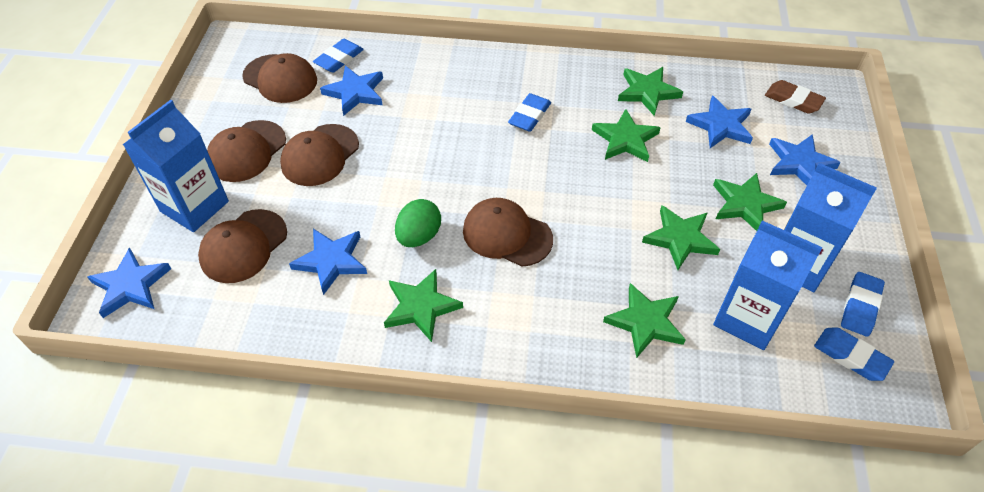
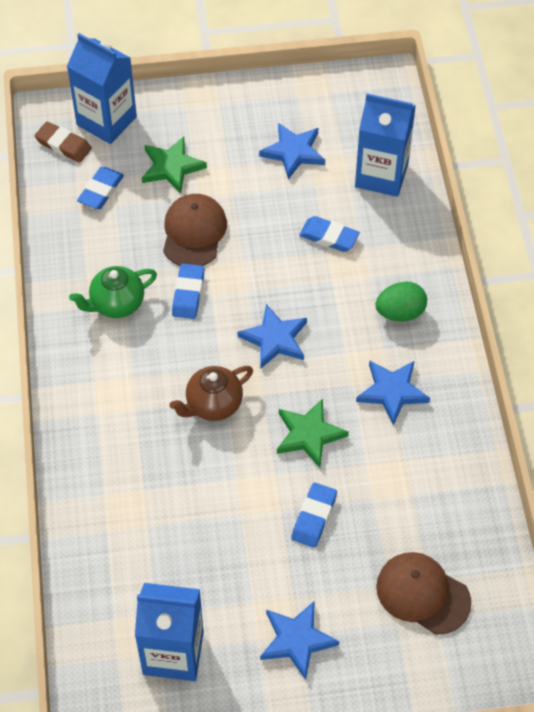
blue star: [87,248,171,318] [289,229,367,295] [320,66,383,116] [686,96,753,148] [769,134,841,185] = 5 -> [237,304,307,369] [259,123,325,180] [260,601,340,680] [356,361,430,426] = 4
brown cap: [198,209,287,283] [207,120,286,182] [242,53,317,103] [280,124,359,186] [463,198,553,267] = 5 -> [163,194,227,266] [376,552,472,635] = 2
brown teapot: none = 0 -> [169,366,253,421] = 1
green star: [384,269,463,342] [592,109,661,162] [603,283,686,358] [618,67,683,116] [642,205,720,270] [713,173,787,231] = 6 -> [142,136,207,194] [277,398,349,468] = 2
green teapot: none = 0 -> [69,266,157,318] = 1

